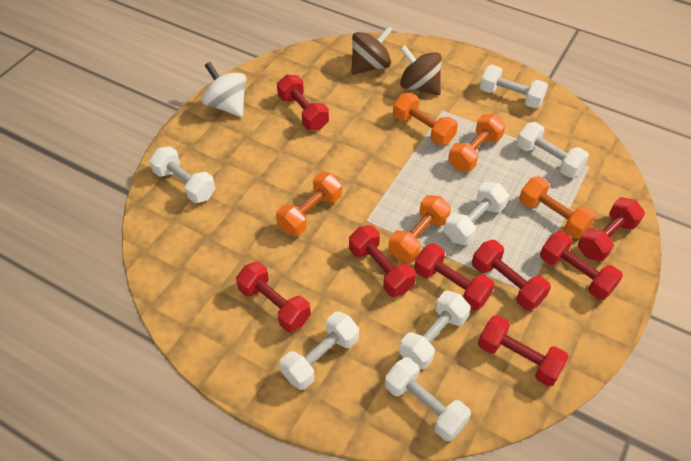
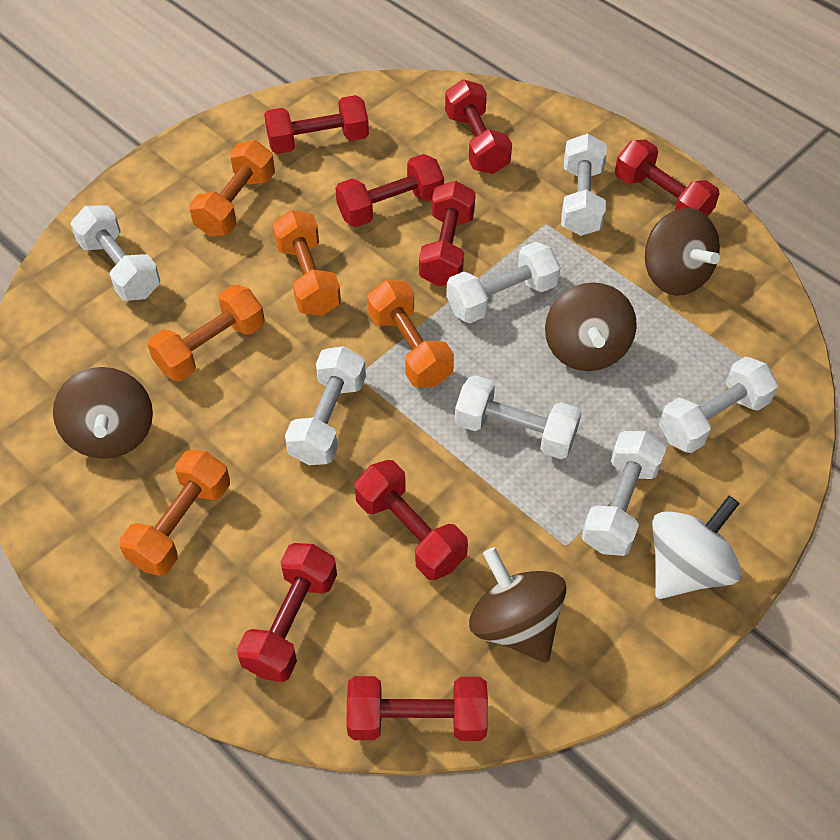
brown spinning top: [351,26,393,74] [400,45,442,95] = 2 -> [53,367,153,459] [469,547,566,663] [545,282,637,371] [645,208,720,296] = 4

